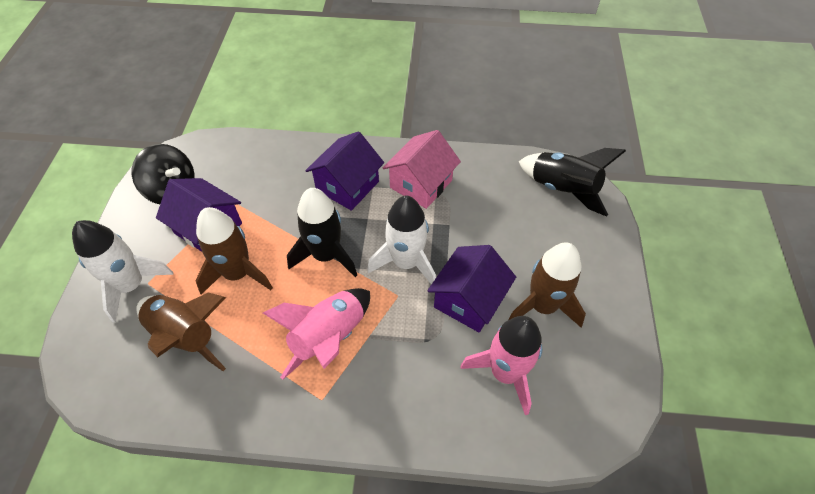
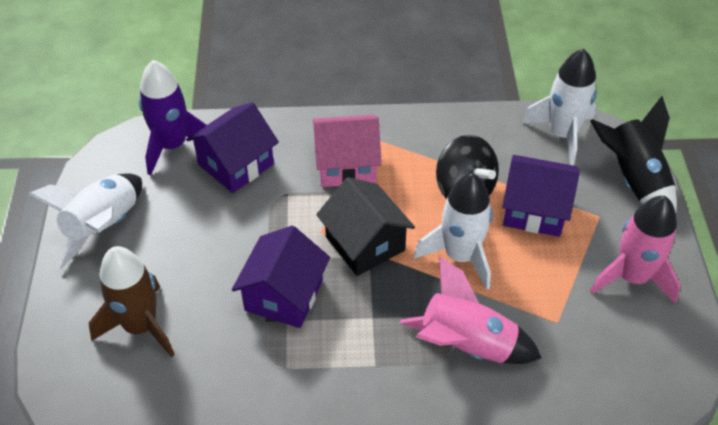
black house: none = 0 -> [316,177,415,276] = 1
black rocket: [287,188,357,277] [518,148,626,216] = 2 -> [590,96,677,213] = 1
brown rocket: [136,292,226,371] [195,207,273,294] [509,242,586,327] = 3 -> [89,246,175,357] = 1
purple rocket: none = 0 -> [139,60,206,175] = 1
white rocket: [72,220,174,323] [367,196,436,284] = 2 -> [29,173,142,269] [414,173,493,290] [522,49,597,166] = 3

